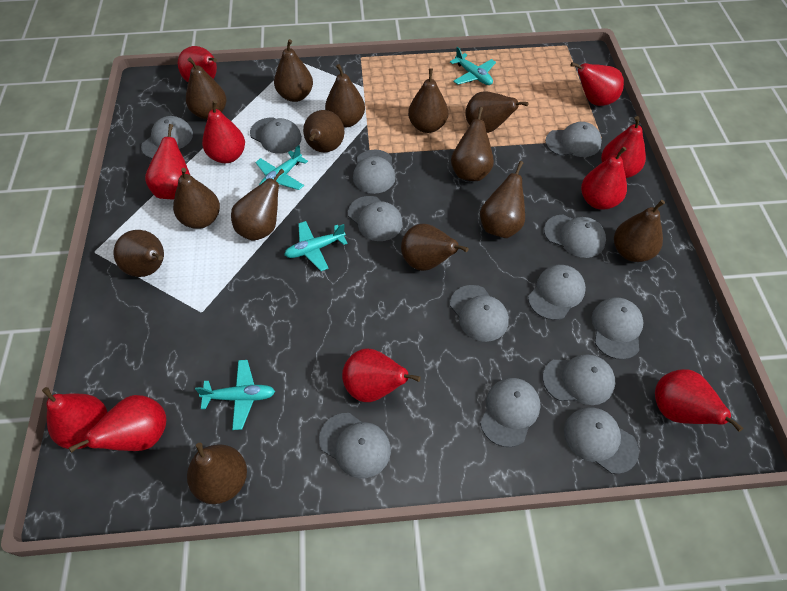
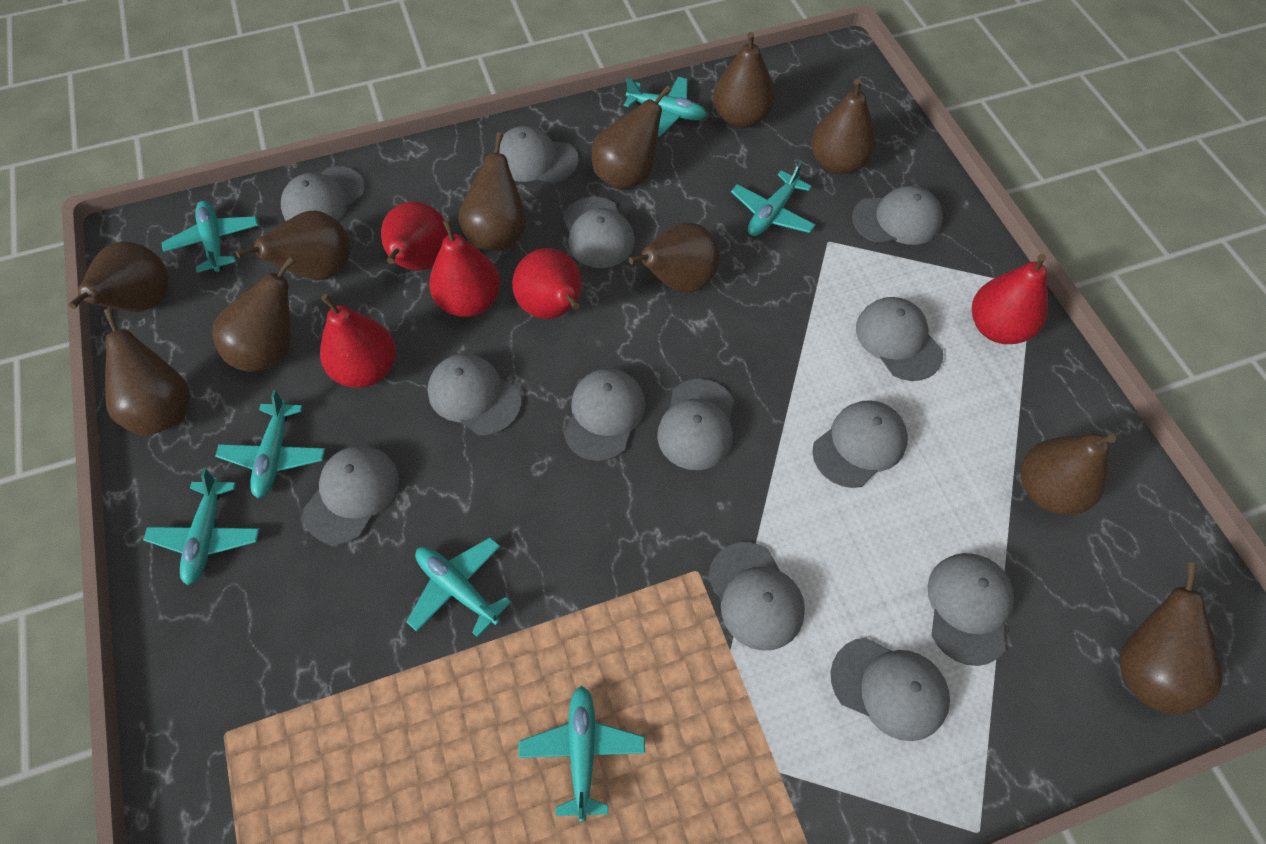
brown pear: [114,230,164,277] [173,168,220,229] [186,57,226,119] [187,443,247,504] [231,168,285,241] [274,39,313,102] [303,110,344,152] [325,64,365,127] [401,224,469,271] [408,68,448,133] [451,107,494,181] [465,91,528,133] [480,161,525,238] [614,200,665,262] = 14 -> [68,241,168,312] [104,309,190,436] [213,257,295,372] [236,211,351,280] [458,132,526,251] [592,85,671,190] [629,223,720,293] [713,32,775,128] [811,78,876,175] [1021,434,1116,515] [1119,563,1222,714] = 11
red pear: [42,387,108,449] [69,395,166,453] [145,124,190,200] [178,46,217,82] [202,100,245,163] [342,349,421,402] [571,62,624,106] [581,147,627,210] [601,116,646,178] [655,369,743,432] = 10 -> [320,294,396,388] [381,201,448,271] [429,219,500,317] [512,248,582,319] [972,254,1048,344] = 5
turquoise plane: [195,360,275,430] [255,145,308,190] [284,221,348,271] [450,47,496,85] = 4 -> [143,468,260,585] [162,201,258,273] [215,390,325,499] [406,537,511,638] [518,686,645,821] [624,77,707,137] [731,162,815,236] = 7

